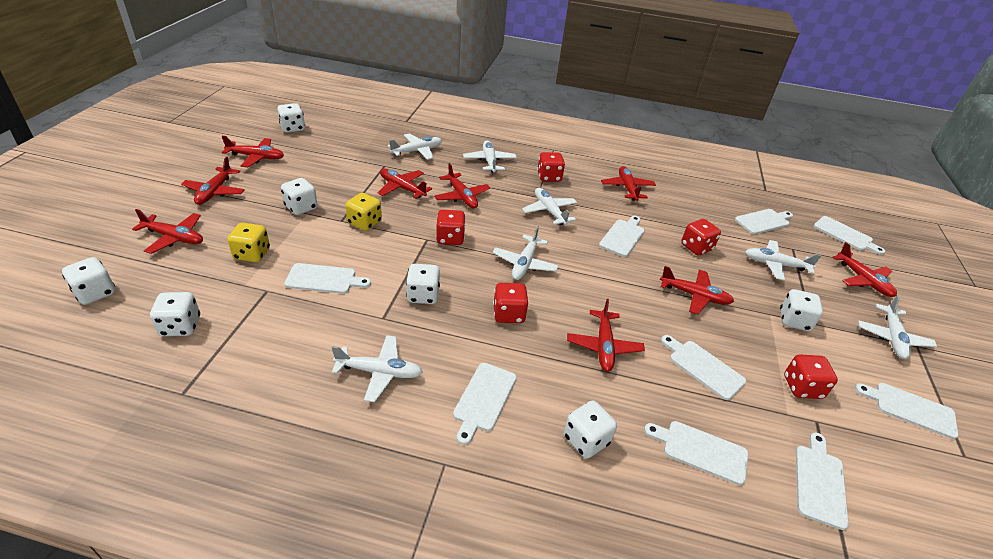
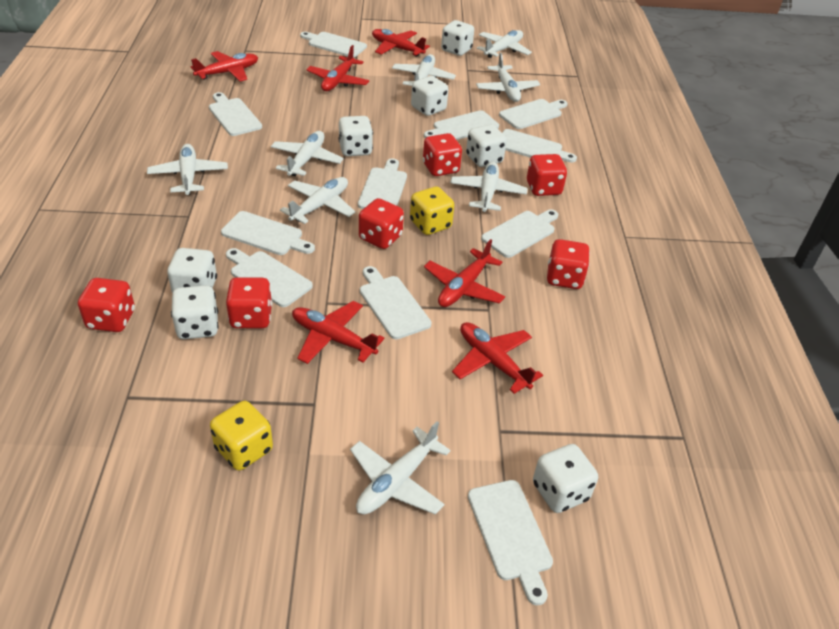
red dice: [436,210,466,245] [493,283,528,323] [537,152,565,182] [681,219,721,255] [784,354,838,399] = 5 -> [78,278,135,332] [226,277,272,328] [359,198,404,249] [423,133,462,176] [527,154,567,196] [547,239,590,289] = 6
red plane: [132,209,203,254] [181,157,245,205] [222,136,284,167] [377,168,432,198] [434,163,490,208] [567,299,645,372] [601,166,656,201] [660,266,734,315] [832,242,897,297] = 9 -> [191,51,258,81] [292,301,384,364] [306,45,369,91] [372,29,430,57] [424,239,505,307] [452,322,543,394] = 6
white cutting board: [284,263,371,294] [453,363,517,445] [599,216,645,257] [644,421,748,485] [661,335,746,400] [735,209,793,234] [796,432,849,530] [814,216,885,255] [855,383,959,439] = 9 -> [209,92,262,136] [221,211,315,255] [226,248,313,307] [300,32,367,57] [358,158,407,209] [360,266,432,339] [424,110,499,140] [468,480,553,605] [481,209,558,258] [499,99,568,129] [502,129,577,163] = 11
white plane: [331,335,423,402] [388,133,442,160] [463,141,517,173] [493,225,559,280] [522,188,577,225] [745,240,821,281] [858,295,937,359] = 7 -> [147,144,228,195] [271,131,343,176] [280,177,355,224] [350,421,451,515] [392,54,456,86] [450,161,528,212] [476,52,540,102] [477,30,532,58] = 8

